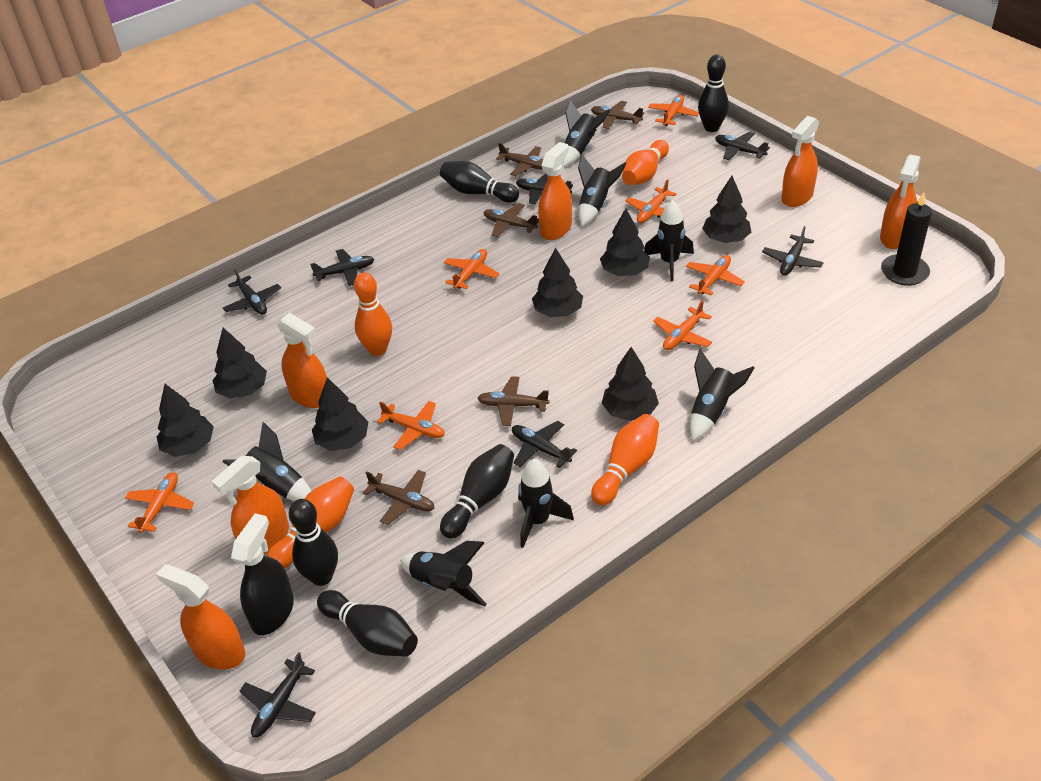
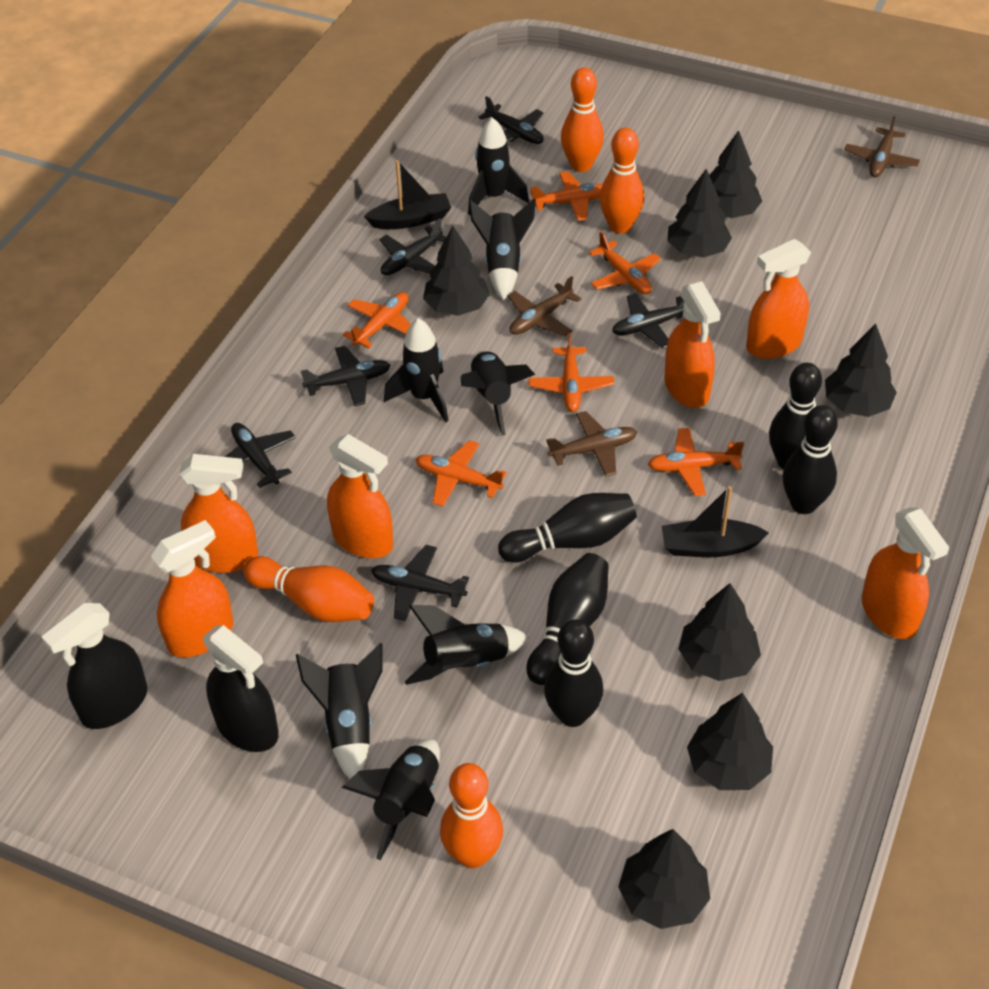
black boat: none = 0 -> [364,160,451,229] [662,486,769,557] = 2
black candle: [881,192,932,286] = 1 -> none = 0
black plane: [223,269,281,315] [240,652,316,737] [310,249,374,286] [512,421,577,468] [516,173,573,204] [715,132,770,160] [762,226,824,275] = 7 -> [225,423,296,488] [301,346,391,406] [371,545,469,621] [379,218,446,275] [478,96,544,144] [612,293,685,349] = 6
black spray bottle: [231,513,294,635] = 1 -> [41,603,148,729] [203,625,279,752] = 2
brown plane: [363,470,435,525] [478,376,549,426] [483,203,539,237] [496,143,543,176] [591,101,644,129] = 5 -> [508,276,581,336] [546,411,637,477] [844,116,920,177] = 3
orange plane: [125,472,194,533] [377,401,445,450] [443,249,499,289] [625,179,677,223] [648,95,699,126] [653,300,712,350] [686,255,745,295] = 7 -> [343,292,411,348] [416,440,507,507] [529,333,614,412] [531,172,603,221] [589,232,661,294] [648,428,744,496] = 6

